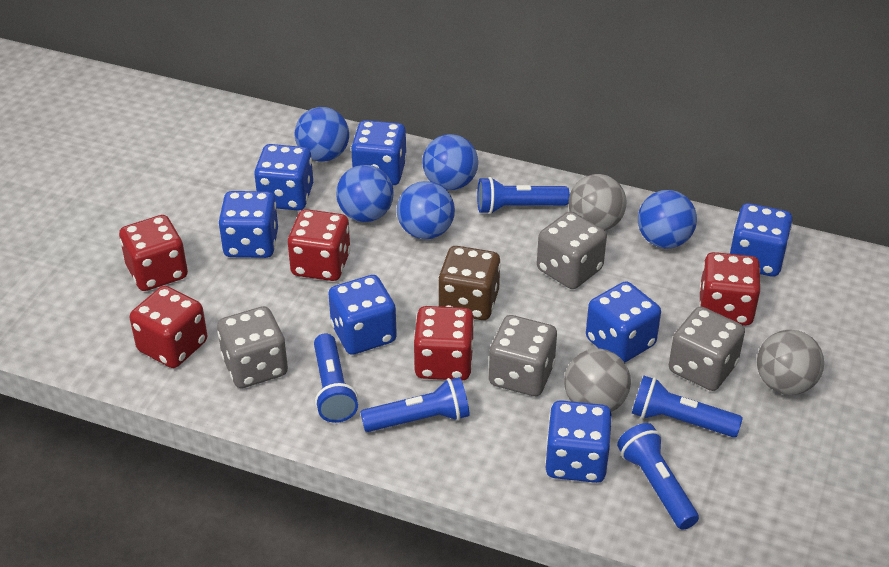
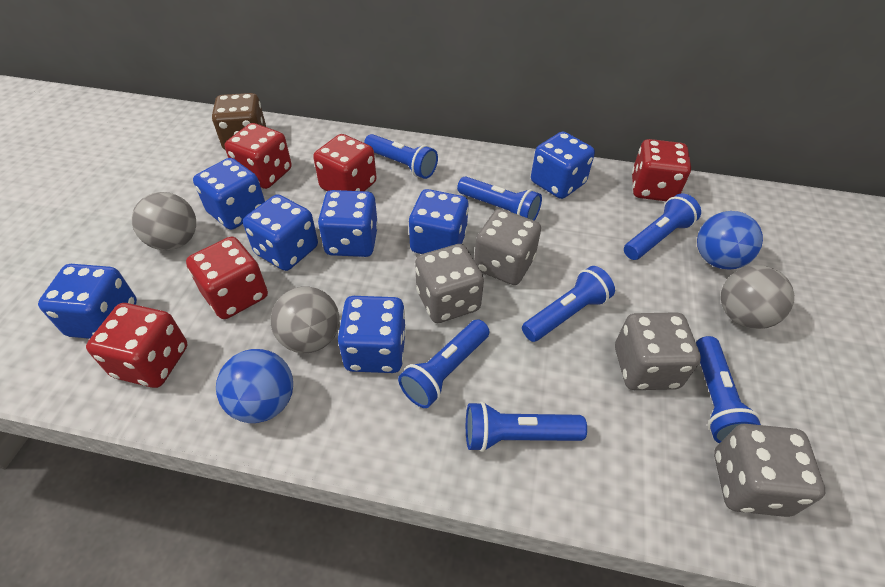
blue ball: [294,107,349,162] [336,165,394,222] [397,181,455,239] [422,134,478,190] [638,190,697,248] = 5 -> [216,349,293,423] [697,211,763,270] = 2
blue flashlight: [314,333,358,423] [360,377,470,432] [477,177,570,214] [617,423,699,530] [632,376,743,437] = 5 -> [364,134,438,179] [398,319,490,408] [457,176,542,221] [466,401,587,452] [522,266,615,342] [624,193,701,260] [696,336,761,443] = 7

